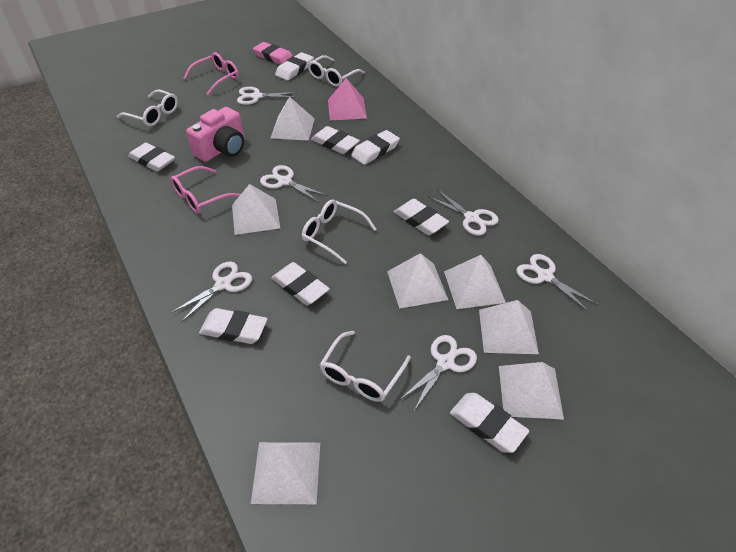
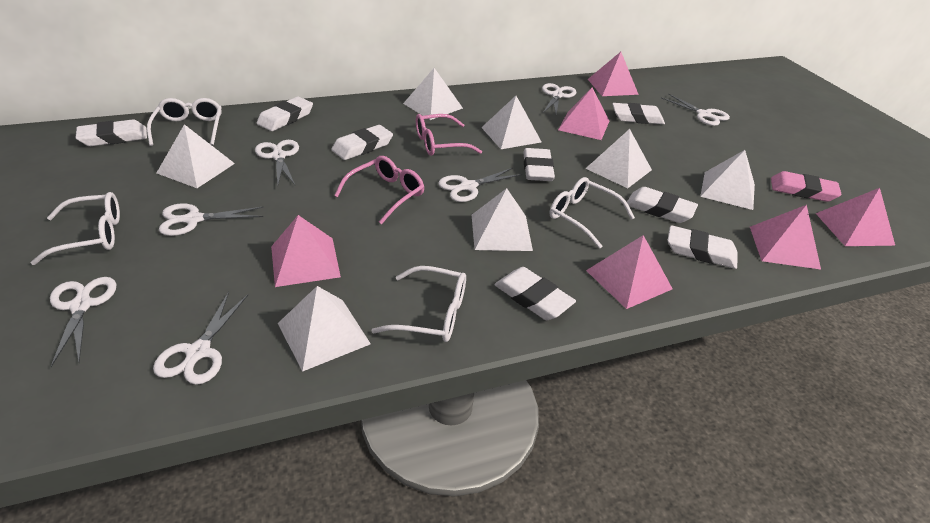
pink camera: [186,107,244,162] = 1 -> none = 0
pink pyramid: [328,78,367,120] = 1 -> [271,215,341,287] [558,88,609,140] [586,235,673,309] [588,52,639,96] [750,205,821,270] [816,188,895,246] = 6
white scissors: [171,261,252,322] [237,87,298,105] [260,165,327,202] [399,335,477,411] [429,190,499,236] [516,254,598,312] = 6 -> [50,277,116,367] [153,292,248,385] [159,203,264,236] [255,140,299,185] [438,168,522,202] [542,83,576,114] [662,93,730,126] = 7

